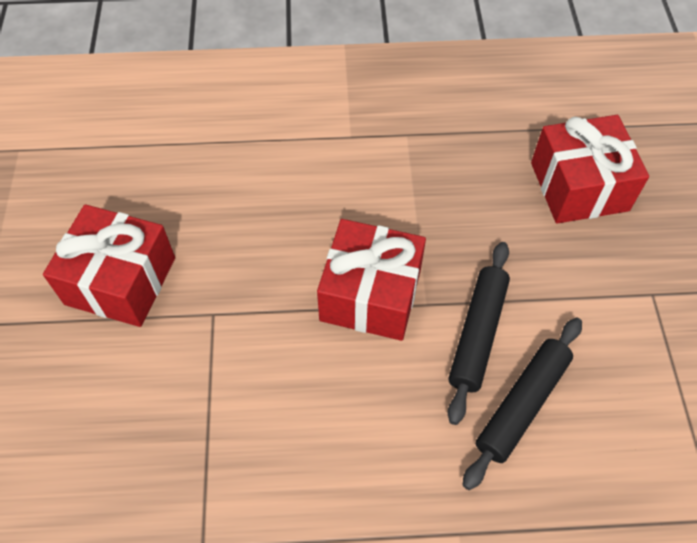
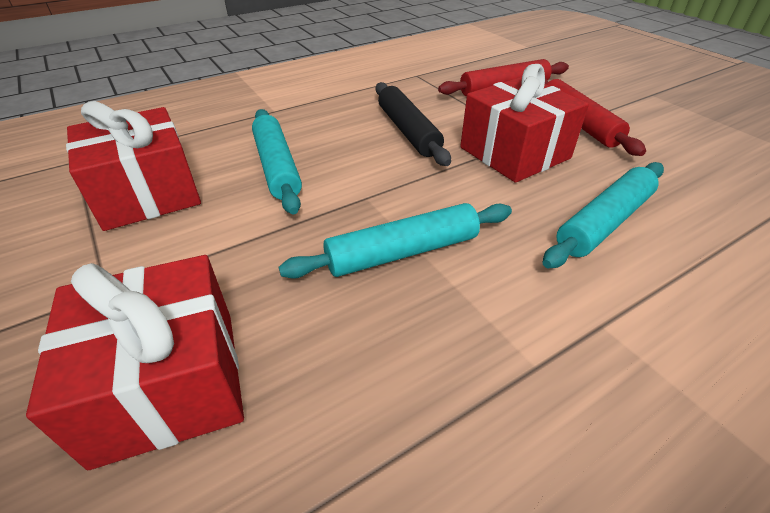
black rolling pin: [448,242,510,425] [462,318,582,490] = 2 -> [376,82,451,166] = 1
red rolling pin: none = 0 -> [438,59,569,97] [545,78,646,156] = 2
turquoise rolling pin: none = 0 -> [252,109,302,215] [279,203,512,279] [542,162,664,268] = 3

